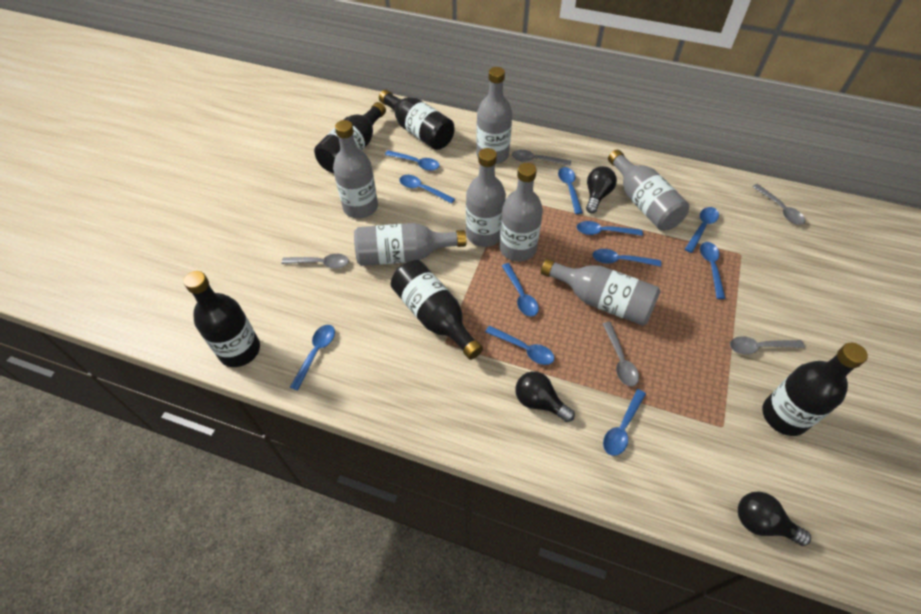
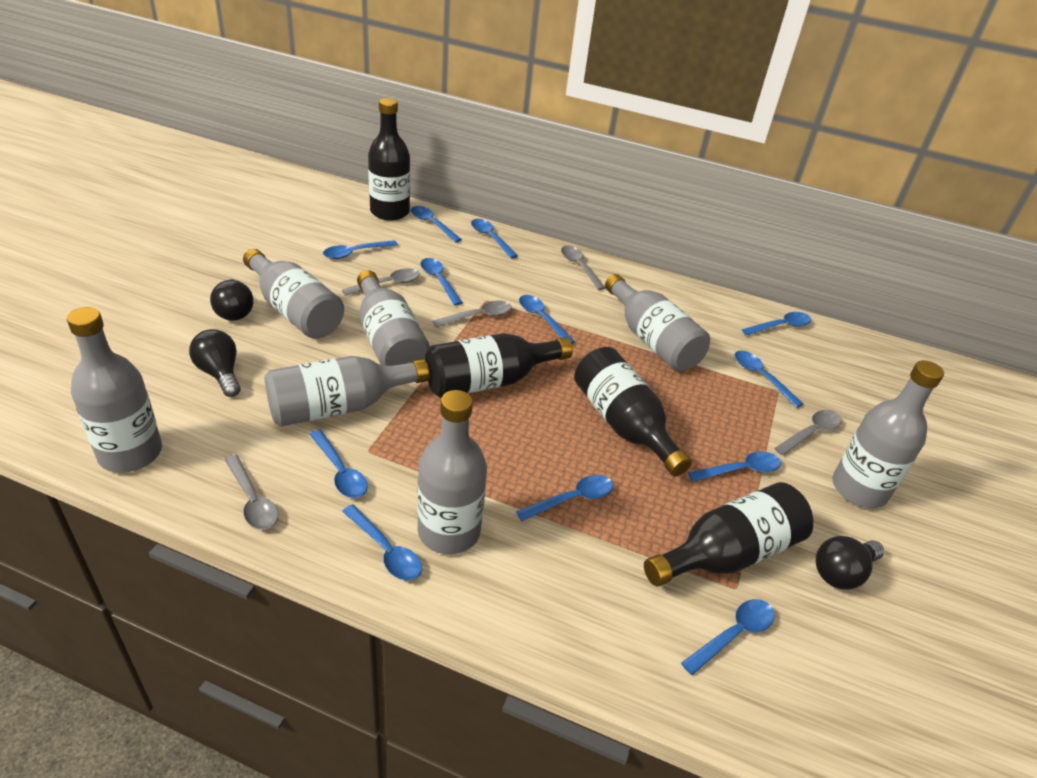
black bottle: [184,271,260,367] [314,102,386,173] [379,90,454,150] [391,260,483,360] [762,343,868,436] = 5 -> [368,98,410,221] [425,333,573,398] [574,347,692,477] [644,482,813,587] = 4
blue spoon: [290,325,335,390] [385,150,440,171] [399,175,455,204] [485,326,555,365] [502,263,539,317] [558,167,583,214] [577,221,643,236] [593,249,661,267] [603,389,646,456] [685,207,719,253] [700,242,726,299] = 11 -> [309,429,368,498] [323,240,398,259] [342,504,422,581] [411,206,462,242] [421,258,463,306] [471,219,518,258] [516,475,613,521] [519,295,575,344] [681,599,775,675] [688,451,781,482] [735,350,803,408] [742,312,811,335] = 12

